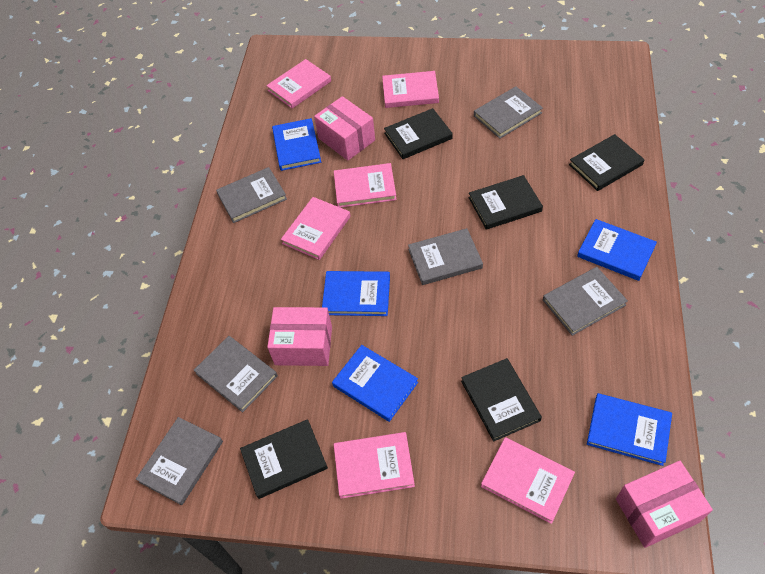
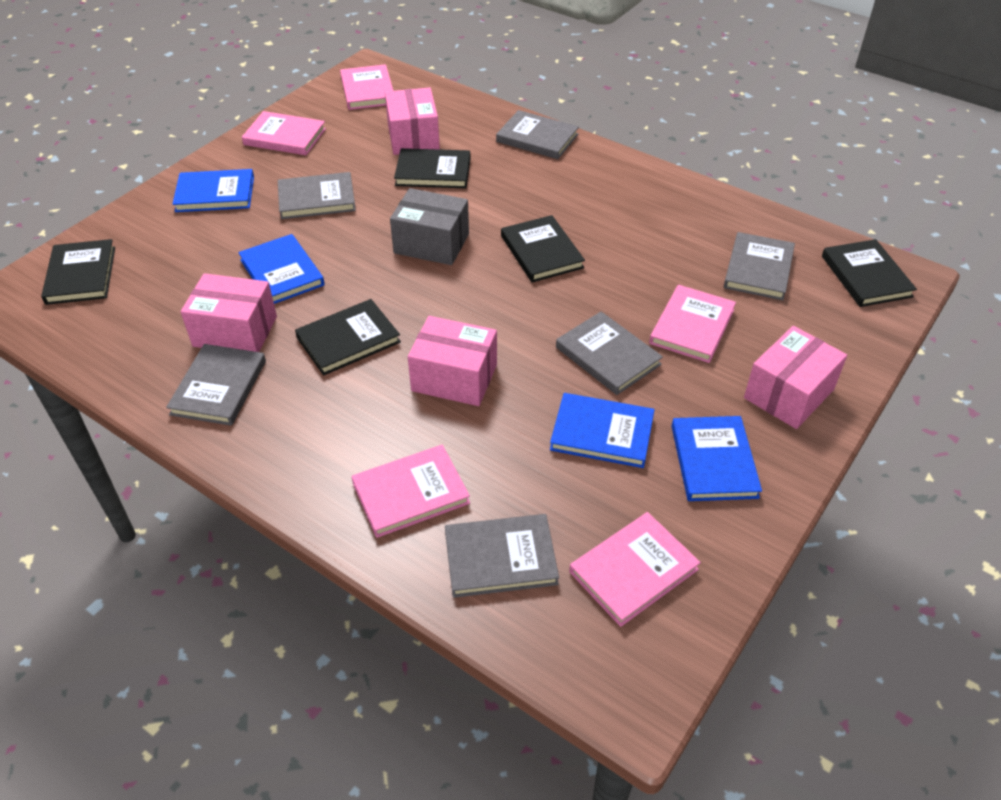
blue book: [272,118,321,171] [322,271,390,316] [332,345,418,422] [577,219,657,281] [587,393,672,466] = 5 -> [172,169,254,212] [238,234,325,304] [550,393,655,468] [671,416,762,501] = 4
grey box: none = 0 -> [390,188,469,265] = 1
pink book: [266,59,331,109] [281,197,351,260] [334,163,397,208] [334,432,415,499] [382,71,439,108] [481,437,575,524] = 6 -> [242,111,326,155] [340,64,393,110] [351,445,470,538] [569,512,701,627] [649,285,736,363] = 5
pink box: [267,307,332,366] [314,96,375,160] [616,461,713,548] = 3 -> [181,273,277,352] [385,87,440,155] [408,316,497,406] [744,326,847,429] = 4

